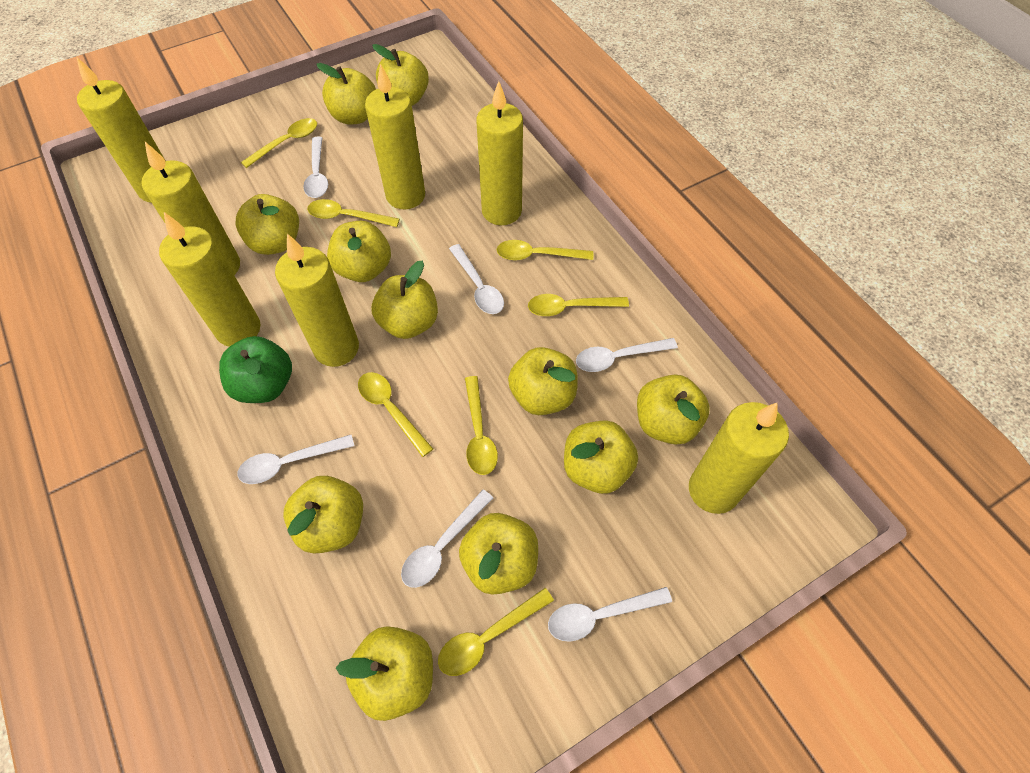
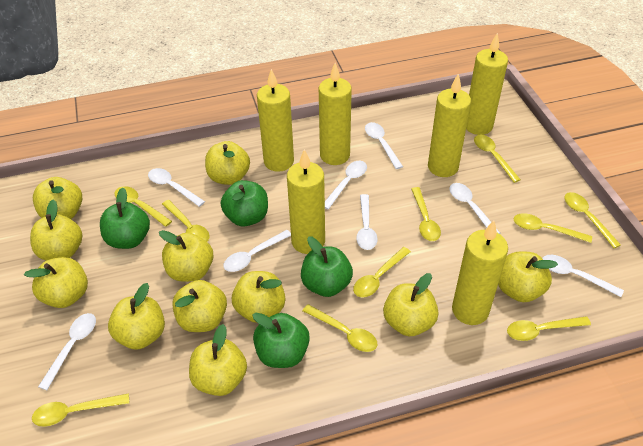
green apple: [219,336,292,403] = 1 -> [100,188,150,249] [221,180,268,226] [252,313,310,368] [301,236,353,297] = 4
white spoon: [237,435,355,484] [303,137,328,198] [401,490,493,588] [449,244,504,314] [548,587,672,642] [576,338,678,372] = 6 -> [38,313,96,390] [148,168,205,207] [223,230,291,272] [325,161,367,209] [356,194,378,250] [365,122,403,169] [449,183,500,234] [542,255,624,297] = 8
yellow candle: [77,58,166,203] [142,142,240,275] [159,212,260,347] [275,233,359,367] [365,64,425,209] [476,81,523,225] [689,402,789,514] = 7 -> [257,69,294,172] [287,149,325,254] [319,63,352,165] [428,73,471,177] [452,220,508,325] [466,33,508,135] = 6
yellow spoon: [241,118,317,168] [307,199,400,227] [358,372,433,457] [438,588,554,676] [465,376,498,475] [497,240,593,261] [528,294,629,316] = 7 -> [32,393,129,427] [114,186,172,227] [162,200,210,242] [302,304,377,352] [353,247,411,298] [411,187,441,241] [474,135,521,183] [507,316,591,341] [514,213,592,243] [564,192,621,248] = 10

